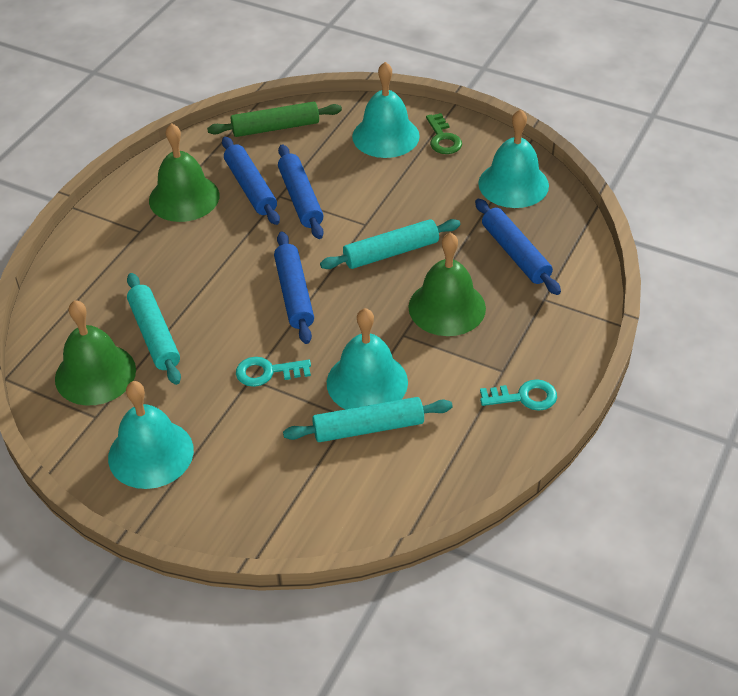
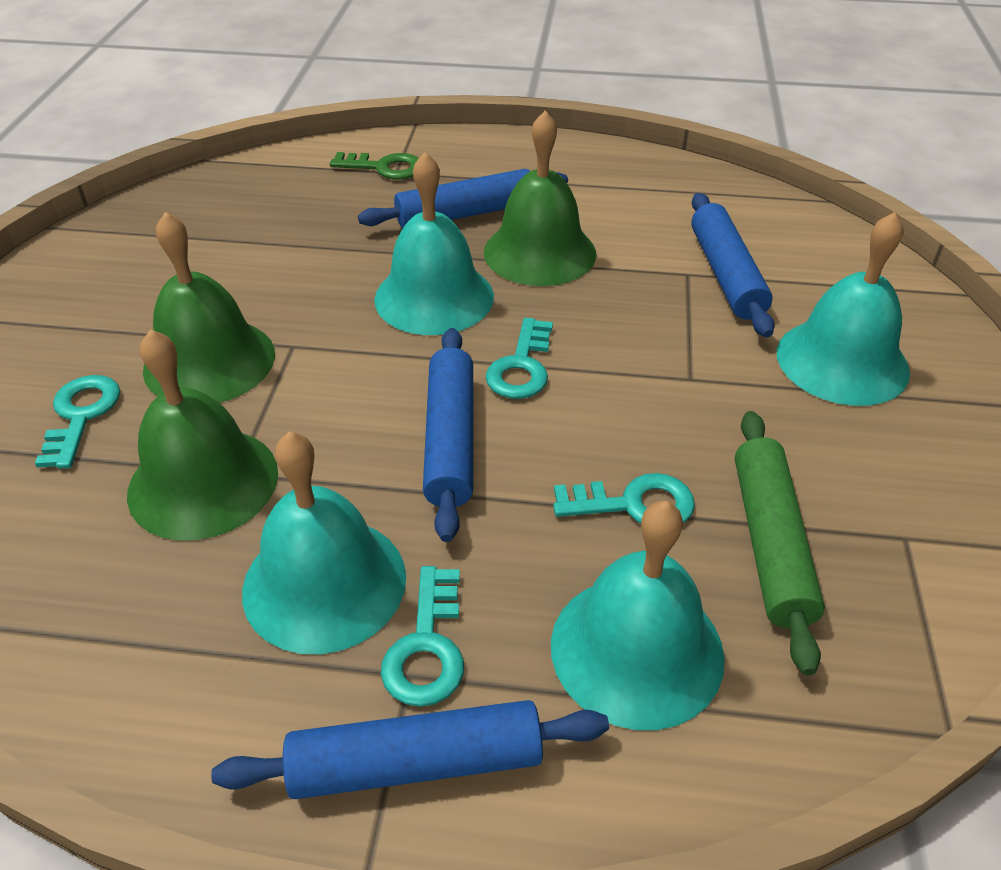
turquoise key: [236,357,311,387] [480,379,557,411] = 2 -> [35,375,120,469] [381,566,464,707] [485,318,553,399] [553,473,695,524] = 4
turquoise rolling pin: [127,273,181,385] [283,397,453,442] [320,219,460,269] = 3 -> none = 0

